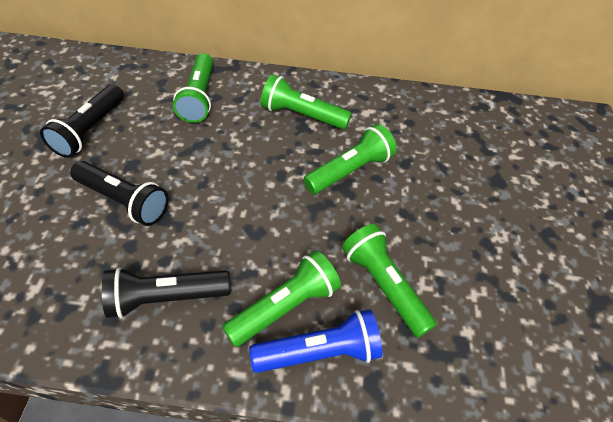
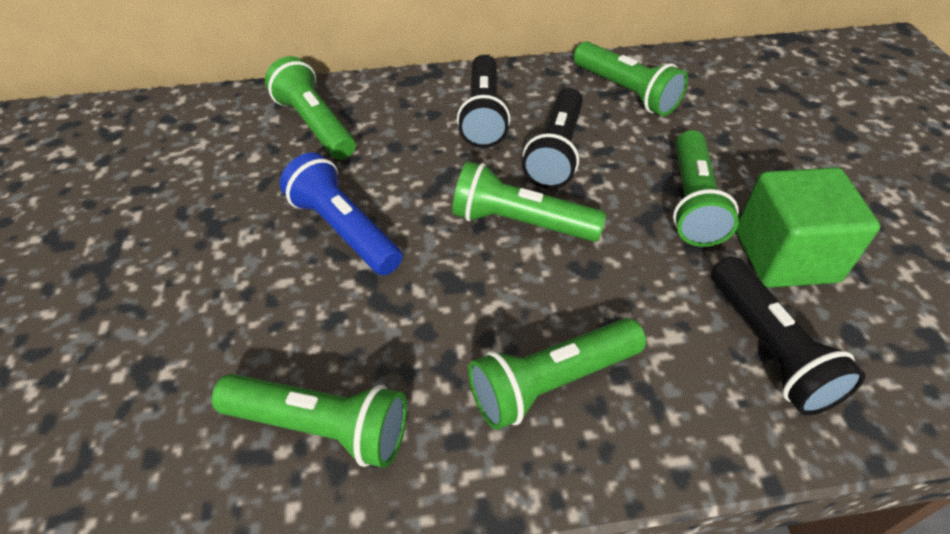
green cube: none = 0 -> [736,167,880,288] = 1
green flashlight: [173,53,213,123] [222,251,341,347] [261,74,352,129] [303,124,397,194] [342,224,437,338] = 5 -> [212,374,407,468] [265,56,356,160] [452,161,606,242] [468,318,646,430] [574,41,688,116] [673,130,739,247] = 6

